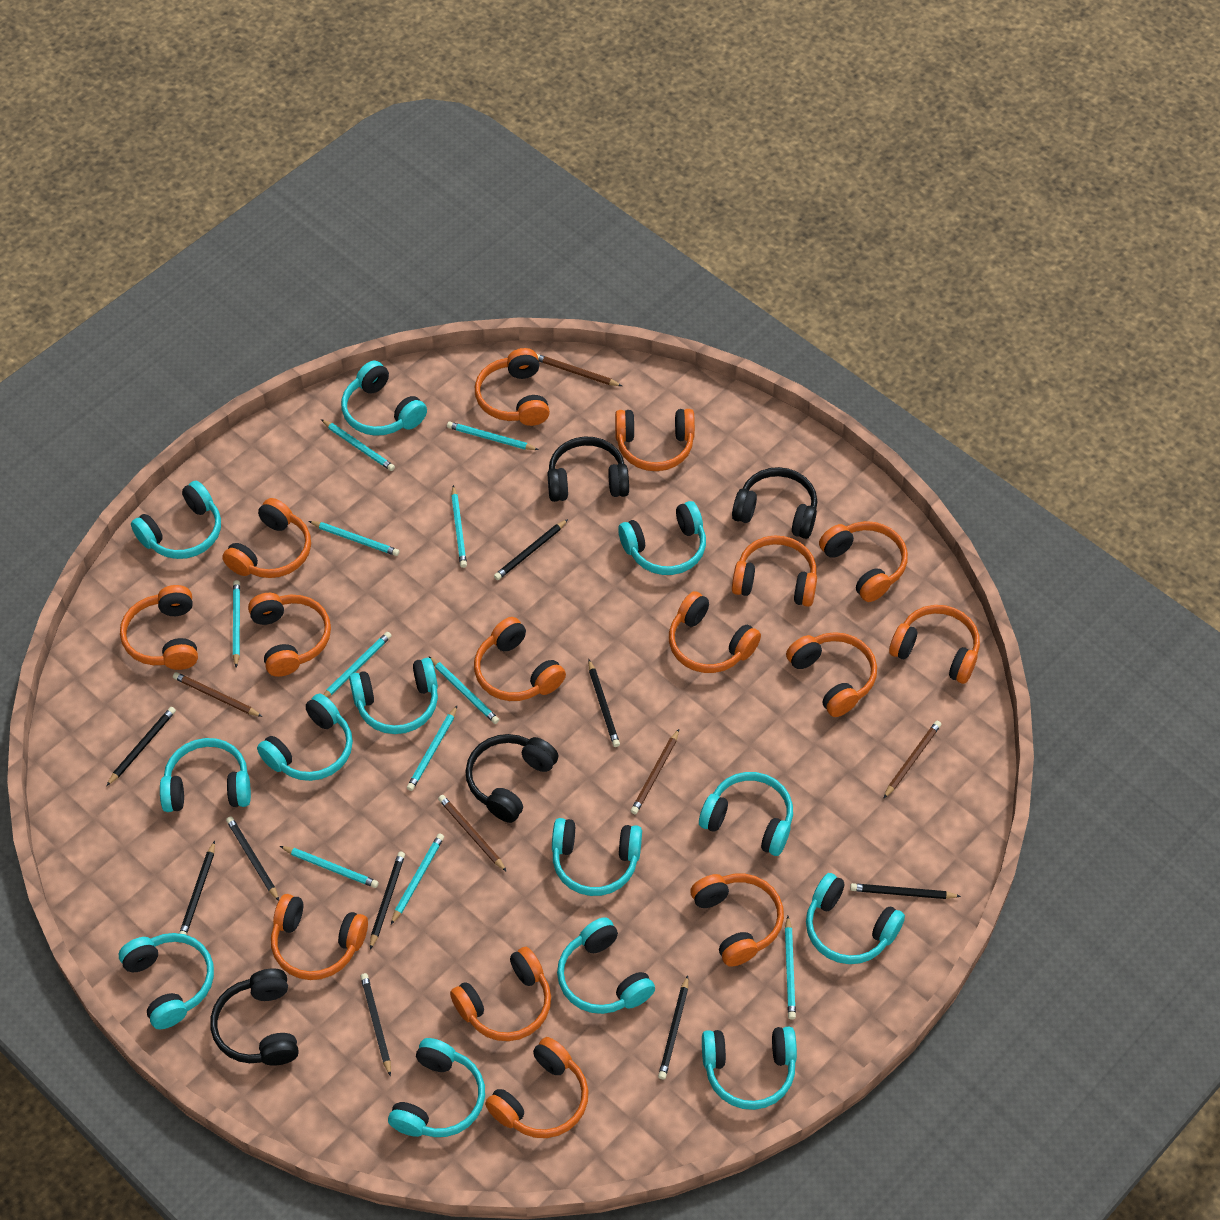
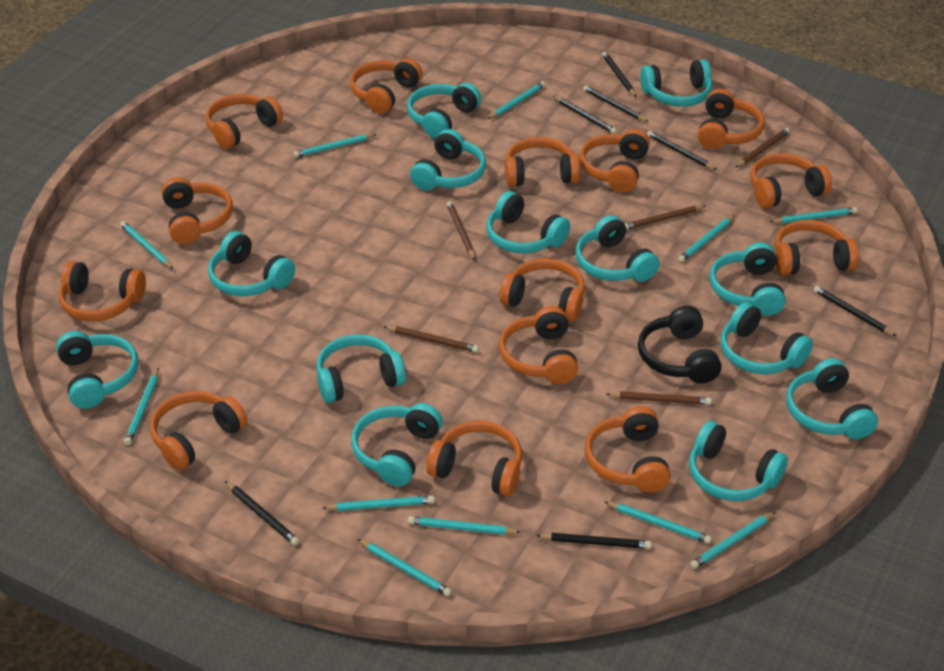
black headphones: [211,968,299,1066] [465,734,559,823] [548,437,629,502] [732,467,817,539] = 4 -> [638,306,721,383] = 1
black pencil: [106,707,176,786] [179,841,215,935] [226,816,279,901] [360,973,391,1077] [370,851,405,950] [494,519,568,580] [588,660,620,747] [658,975,688,1079] [850,883,961,899] = 9 -> [225,481,299,545] [536,533,651,549] [553,96,617,134] [583,85,649,122] [602,52,636,97] [647,131,717,170] [813,286,897,336] = 7
orange headphones: [120,585,198,670] [222,498,311,578] [248,593,331,677] [271,894,368,980] [450,947,551,1041] [474,617,566,701] [475,348,550,426] [485,1037,589,1138] [615,409,695,471] [669,591,761,673] [690,874,784,967] [732,536,817,607] [786,632,877,717] [819,521,908,602] [889,605,980,684] = 15 -> [59,261,146,321] [150,391,248,470] [162,177,233,244] [206,94,283,149] [350,58,423,114] [426,421,522,496] [499,306,578,384] [500,258,585,321] [505,137,580,187] [580,129,650,192] [585,406,671,493] [698,89,765,149] [750,153,832,208] [775,220,859,275] = 14

